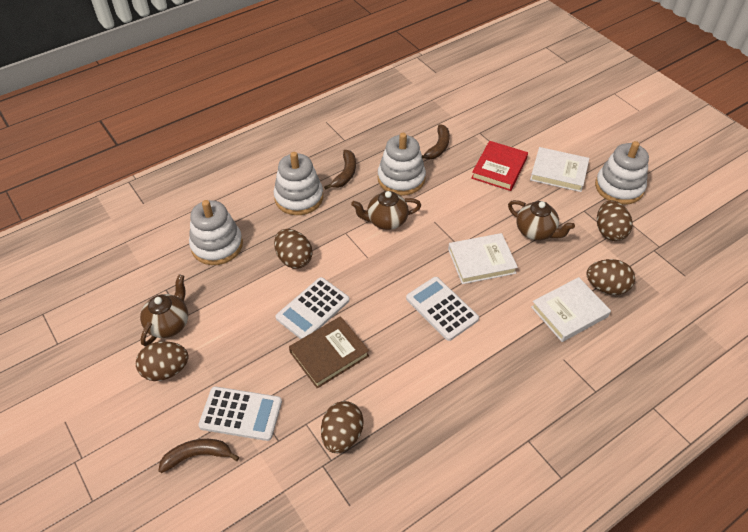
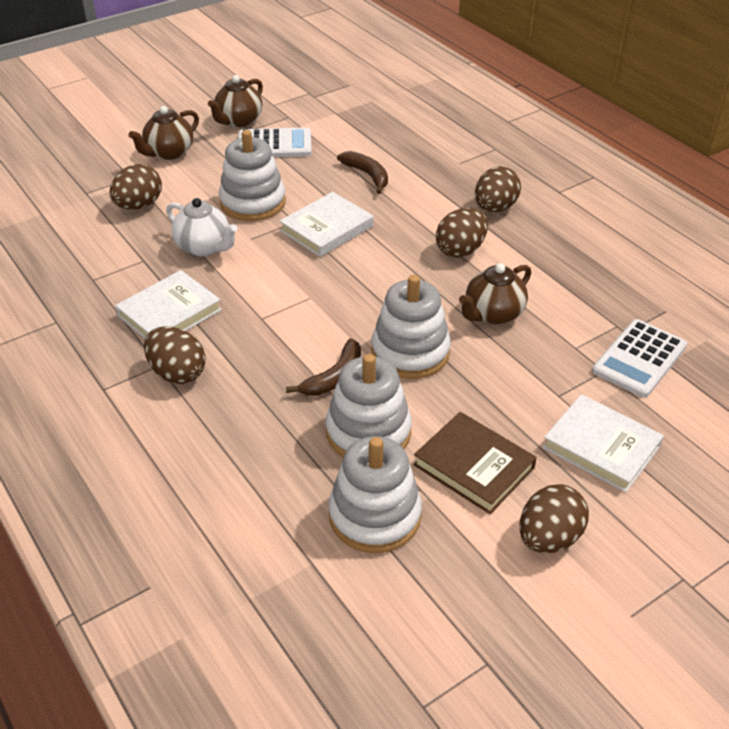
brown banana: [158,439,239,473] [324,150,356,190] [422,124,450,159] = 3 -> [286,338,361,396] [337,151,388,194] = 2
red book: [471,141,528,191] = 1 -> none = 0
white calculator: [198,386,282,441] [276,277,349,339] [406,277,479,341] = 3 -> [238,127,312,157] [592,319,687,398] = 2
white teapot: none = 0 -> [166,198,237,256] = 1

